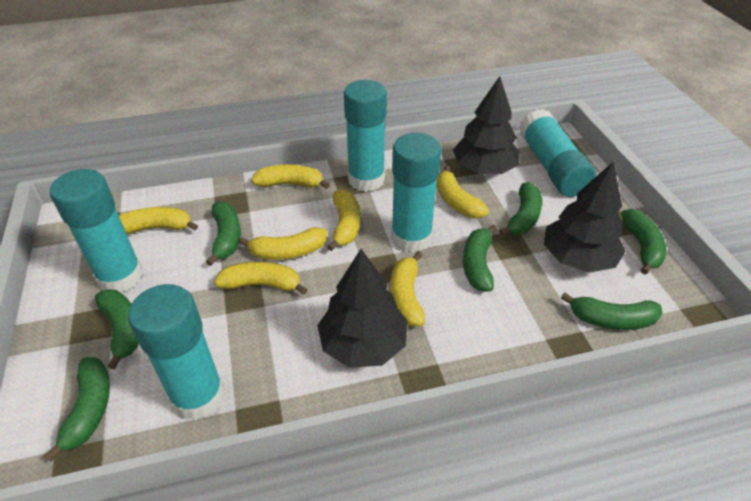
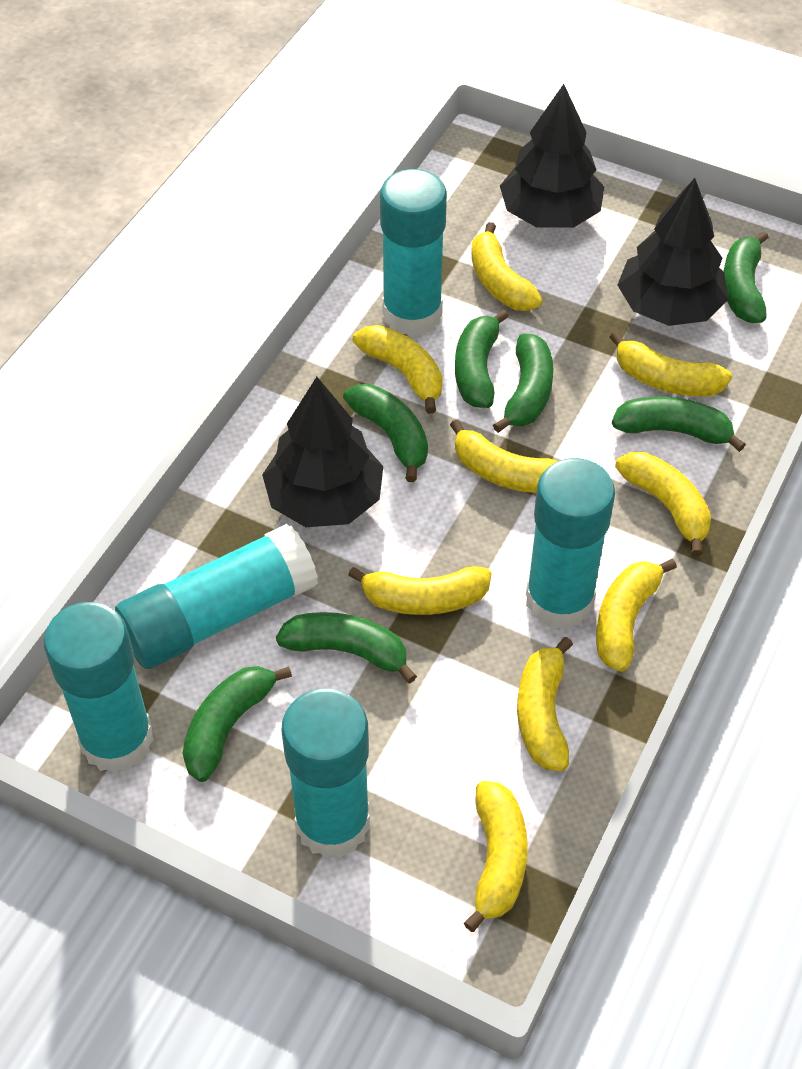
yellow banana: [119,207,198,234] [214,262,308,295] [239,227,327,260] [251,165,330,189] [327,189,360,251] [390,252,425,326] [437,166,489,218] = 7 -> [348,566,491,615] [353,325,442,414] [450,419,558,493] [464,781,528,932] [471,222,543,311] [517,637,573,771] [596,558,677,672] [609,331,732,396] [615,452,711,556] = 9

